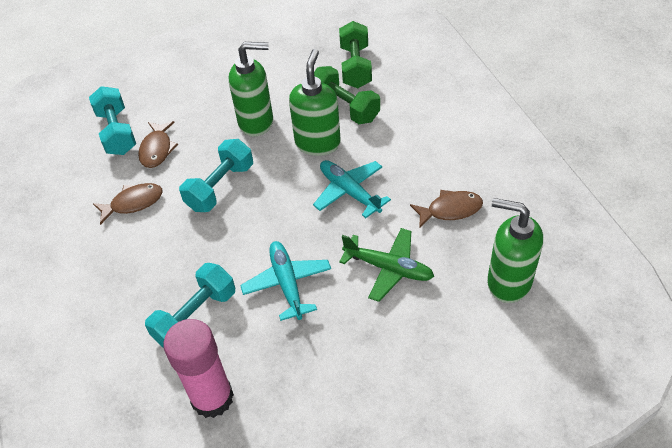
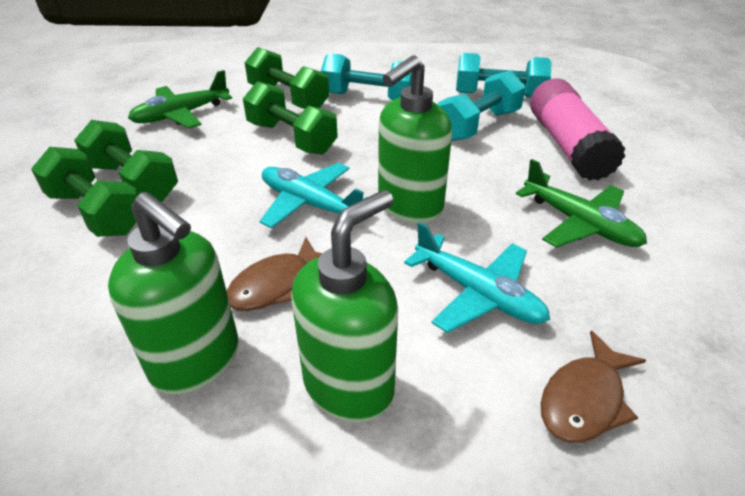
brown fish: [93,183,163,225] [138,121,178,168] [410,190,483,228] = 3 -> [227,237,323,311] [540,331,646,443] = 2
green dumbbell: [314,66,380,124] [339,21,372,88] = 2 -> [31,147,138,237] [74,120,178,202] [243,81,338,155] [245,47,329,109] = 4
green plane: [339,228,434,302] = 1 -> [128,70,232,129] [516,159,647,248] = 2

